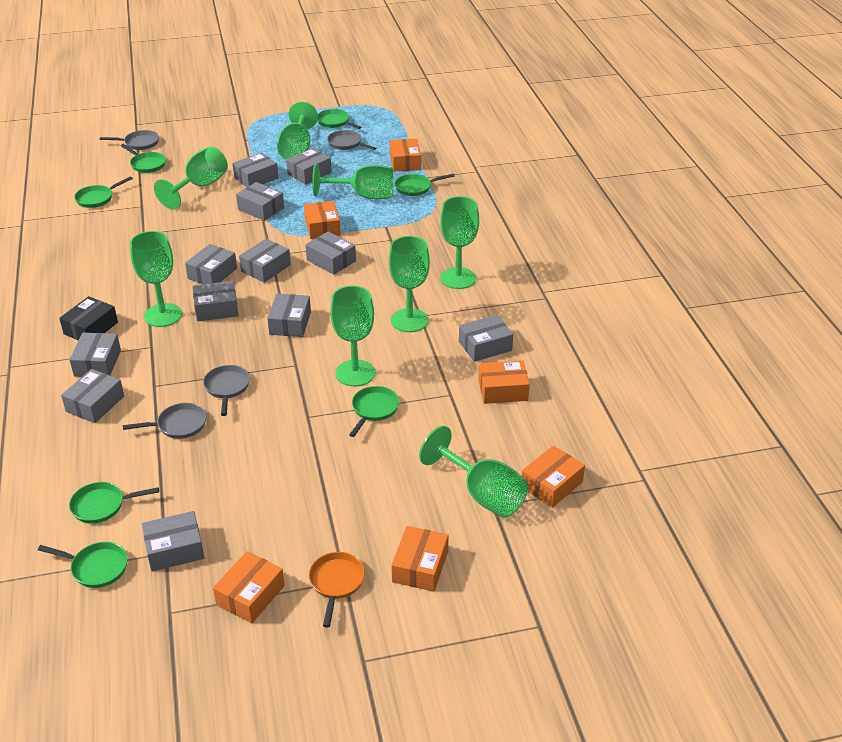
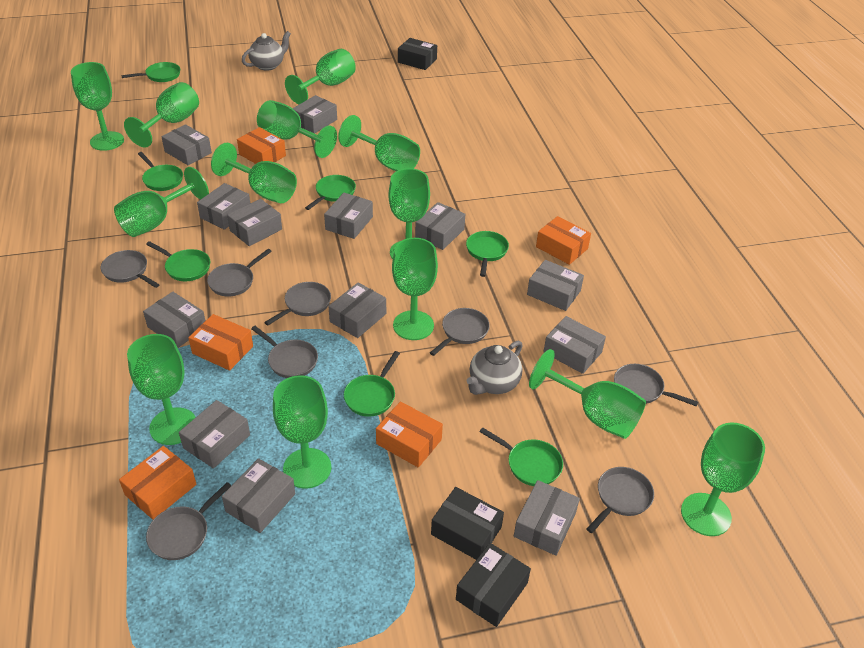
black box: [59,296,118,340] = 1 -> [398,38,437,70] [431,487,504,560] [456,543,531,627] = 3
green goblet: [130,231,182,327] [154,147,228,209] [277,102,318,160] [312,164,393,199] [330,286,375,387] [389,236,430,332] [419,426,528,518] [440,196,479,289] = 8 -> [71,62,124,151] [114,167,209,237] [124,82,199,148] [127,334,196,445] [211,143,297,203] [257,100,337,158] [273,375,331,489] [285,49,356,104] [338,115,420,171] [388,168,430,259] [392,238,438,340] [529,349,646,439] [681,422,765,536] = 13
grey box: [61,369,124,423] [70,333,121,377] [142,511,204,571] [185,244,237,284] [193,281,239,321] [232,152,279,187] [236,182,284,221] [239,239,291,283] [267,294,311,337] [286,148,332,185] [306,232,356,275] [459,315,513,362] = 12 -> [143,292,206,348] [161,124,212,165] [179,400,250,469] [197,183,250,230] [222,458,295,533] [227,199,282,246] [293,95,337,134] [324,193,373,239] [328,282,386,338] [415,202,465,250] [514,480,580,556] [527,260,584,311] [543,316,606,374] = 13
grey pan: [100,130,159,150] [123,403,206,439] [203,365,250,416] [327,130,376,150] = 4 -> [101,250,160,288] [146,482,231,560] [207,249,272,297] [251,326,318,378] [264,282,331,325] [430,308,490,356] [587,467,654,533] [614,364,698,406] = 8
grey teapot: none = 0 -> [242,31,291,71] [467,341,522,395] = 2
orange box: [213,551,285,623] [304,201,341,239] [390,139,421,172] [391,526,449,592] [478,360,530,404] [522,445,585,508] = 6 -> [119,446,197,520] [188,314,253,371] [237,127,286,164] [376,401,443,468] [536,216,591,265] = 5
orange pan: [309,552,365,628] = 1 -> none = 0

